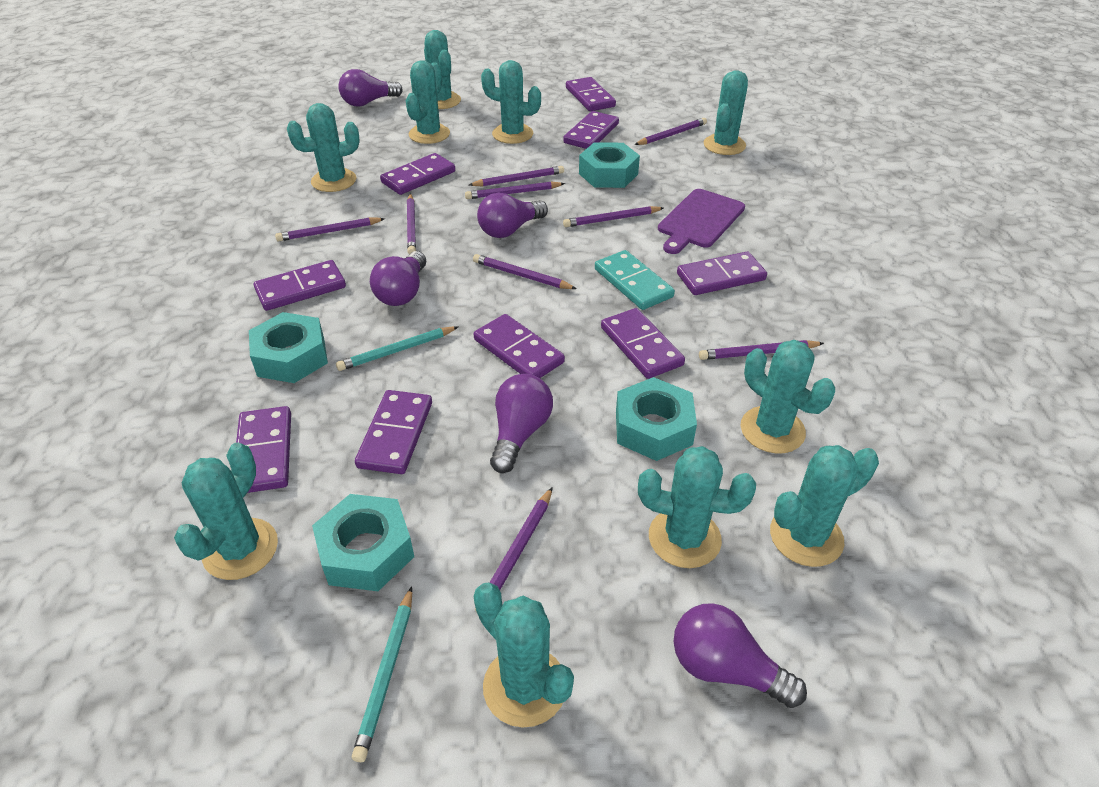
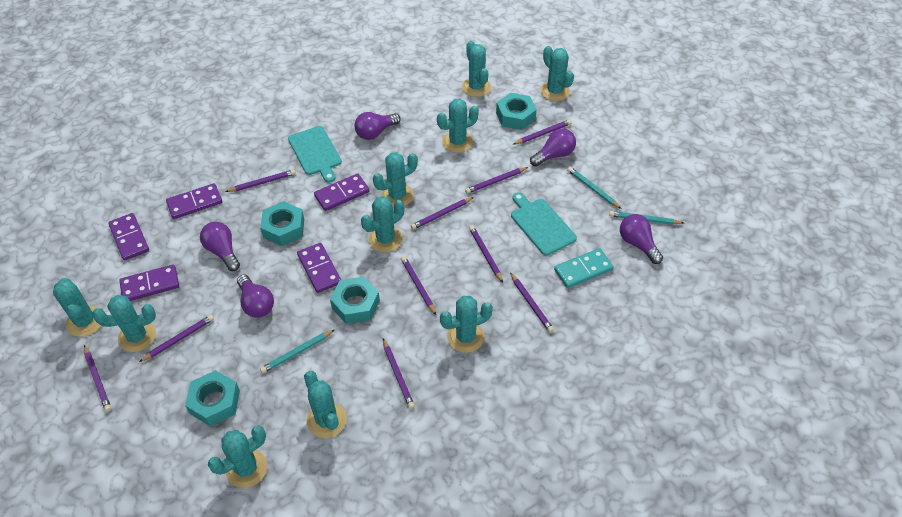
purple cutting board: [658,189,745,254] = 1 -> none = 0
purple domino: [236,406,291,493] [254,260,346,311] [355,390,432,474] [380,153,455,195] [474,314,565,378] [563,111,619,149] [566,77,616,111] [601,308,685,379] [677,252,767,295] = 9 -> [108,213,149,261] [119,265,179,301] [166,183,222,219] [297,243,341,293] [314,173,370,211] = 5
purple pencil: [275,217,385,242] [407,193,416,254] [465,181,565,199] [469,166,564,186] [473,254,577,289] [475,487,553,611] [563,206,664,227] [634,118,707,145] [699,340,824,360] = 9 -> [84,345,111,412] [139,315,214,362] [225,169,296,192] [383,339,415,409] [401,256,436,315] [411,197,474,230] [465,167,528,194] [469,225,503,283] [510,273,554,333] [513,120,571,145] = 10
turquoise cutting board: none = 0 -> [288,126,342,182] [511,192,577,255] = 2
turquoise pencil: [336,326,458,371] [352,586,412,762] = 2 -> [260,330,334,373] [567,167,622,209] [609,211,683,225] = 3

